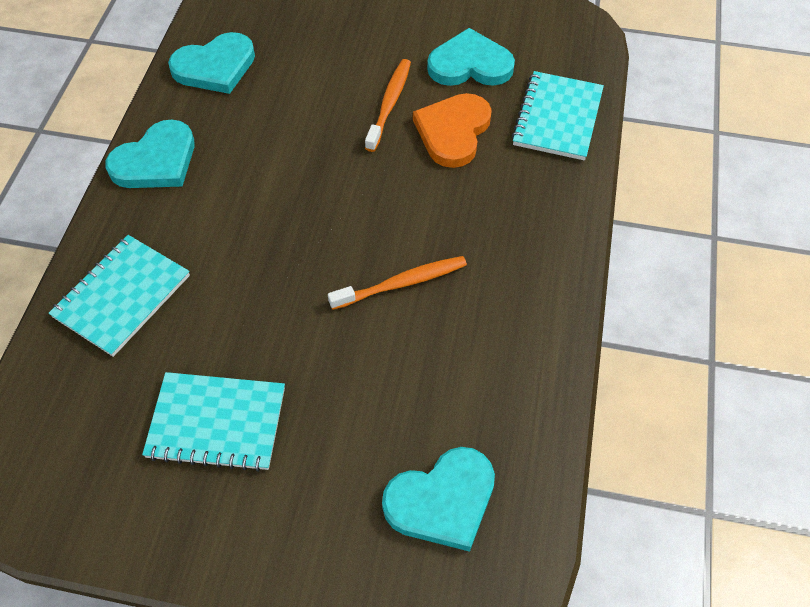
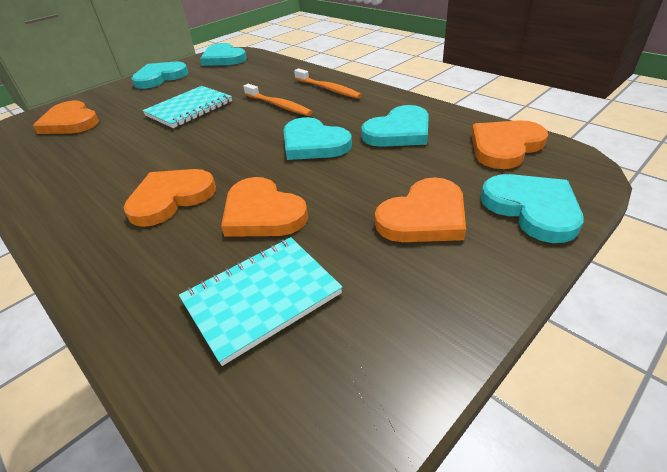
orange heart: [413,93,492,168] = 1 -> [33,100,99,134] [123,169,216,227] [221,177,308,237] [375,177,466,242] [471,120,548,169] = 5
turquoise heart: [105,120,195,188] [168,32,255,94] [382,447,495,552] [427,28,515,86] = 4 -> [131,62,188,89] [200,43,247,66] [283,117,352,160] [361,105,429,147] [481,174,584,243] = 5
turquoise notebook: [49,235,190,357] [142,372,285,472] [511,71,604,161] = 3 -> [142,86,232,128] [179,237,343,366] = 2

